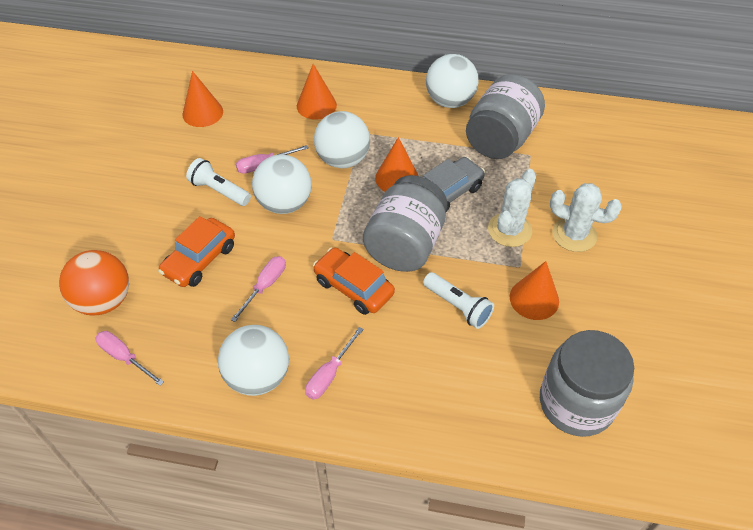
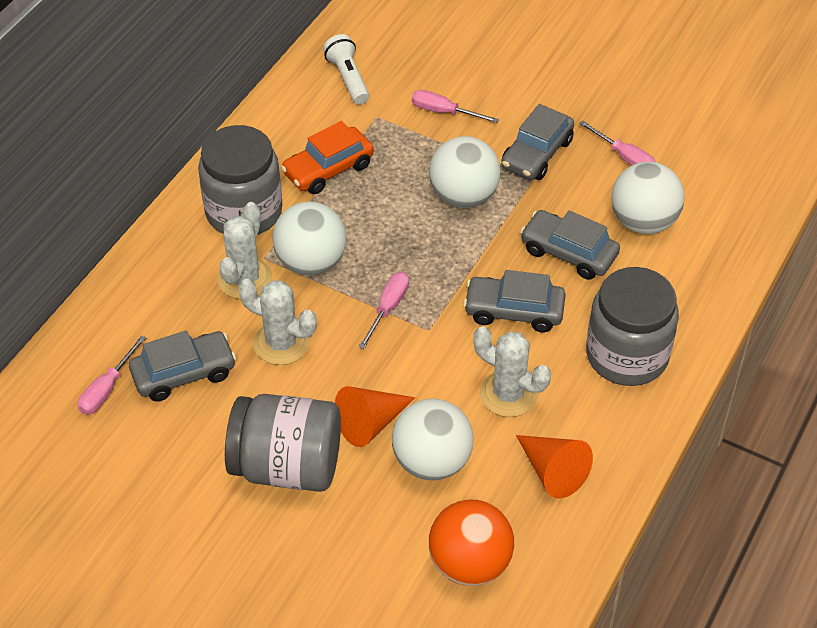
grey car: [423,157,485,213] = 1 -> [129,330,236,402] [463,270,566,332] [501,104,574,180] [520,210,620,280] = 4
orange car: [158,216,235,287] [313,247,395,315] = 2 -> [281,121,374,194] = 1
orange cone: [182,71,223,127] [297,64,337,120] [375,137,418,192] [510,261,559,320] = 4 -> [335,386,415,447] [516,435,593,499] = 2
white cactus: [488,169,536,247] [550,183,622,252] = 2 -> [218,202,272,299] [238,279,317,365] [473,327,551,417] = 3
white flashlight: [186,158,251,206] [423,272,494,329] = 2 -> [323,34,369,105] = 1

